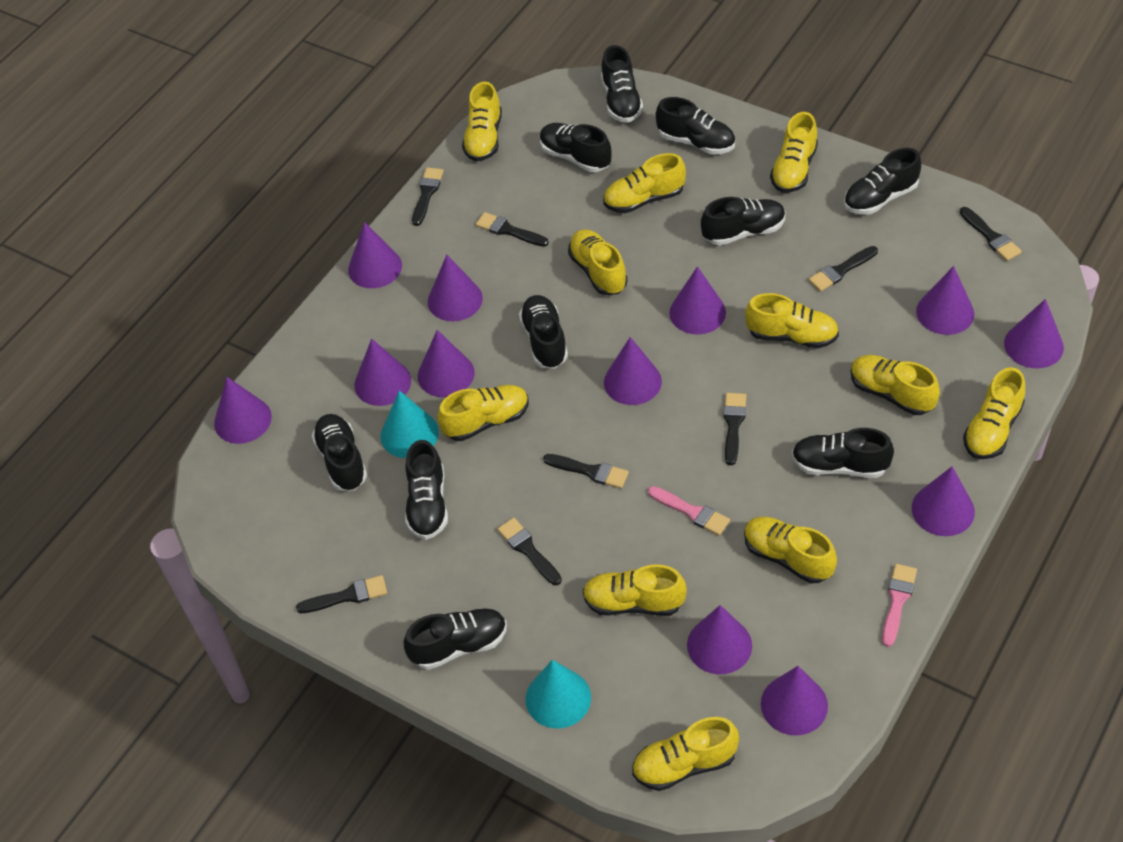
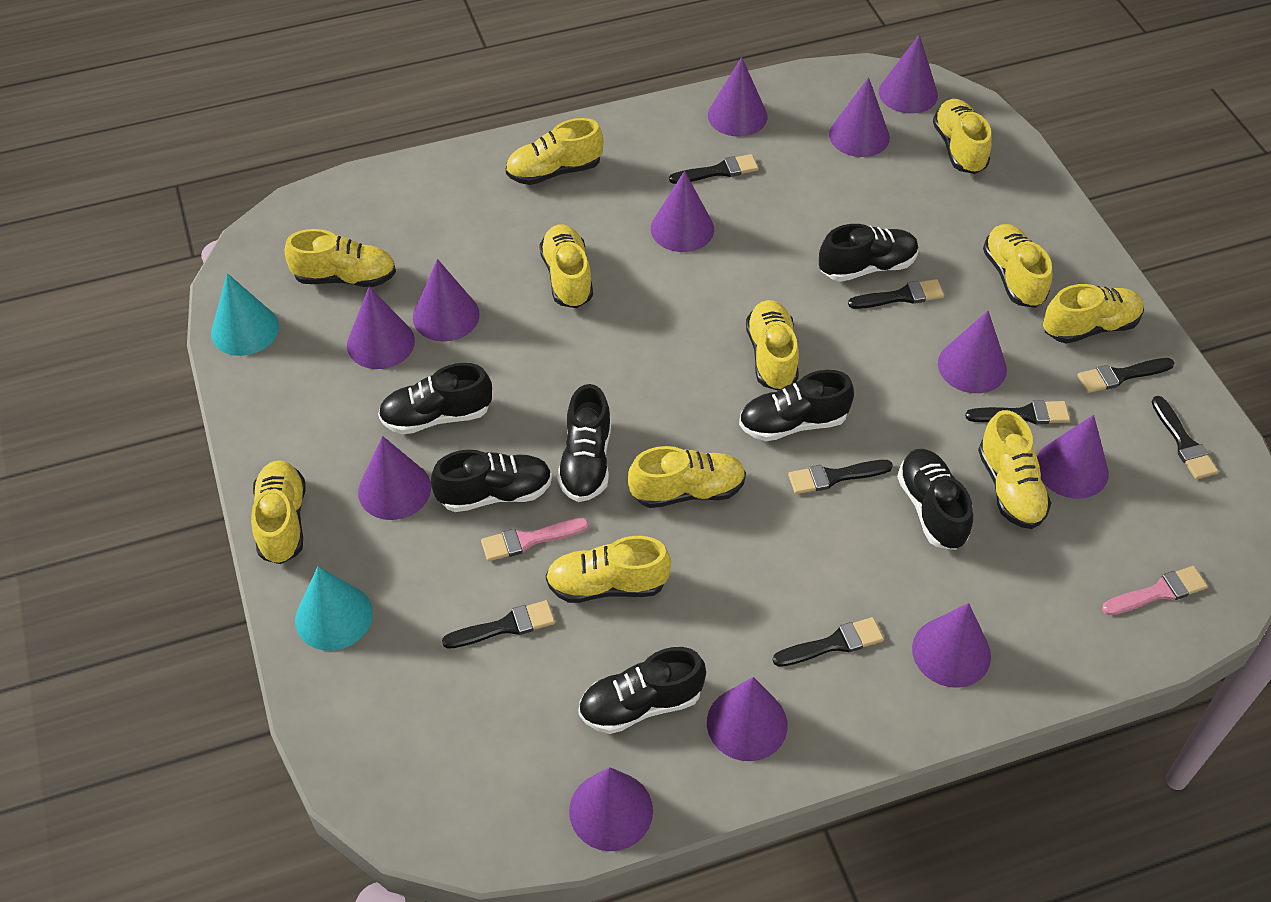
black shoe: [312,414,367,491] [404,608,507,670] [405,440,448,540] [519,295,568,369] [540,123,612,172] [601,45,643,123] [656,97,735,155] [701,197,785,245] [792,428,894,478] [844,148,921,215] = 10 -> [378,363,492,434] [431,450,552,512] [557,384,611,502] [578,647,706,734] [739,370,854,441] [819,224,919,282] [897,449,973,550] = 7

